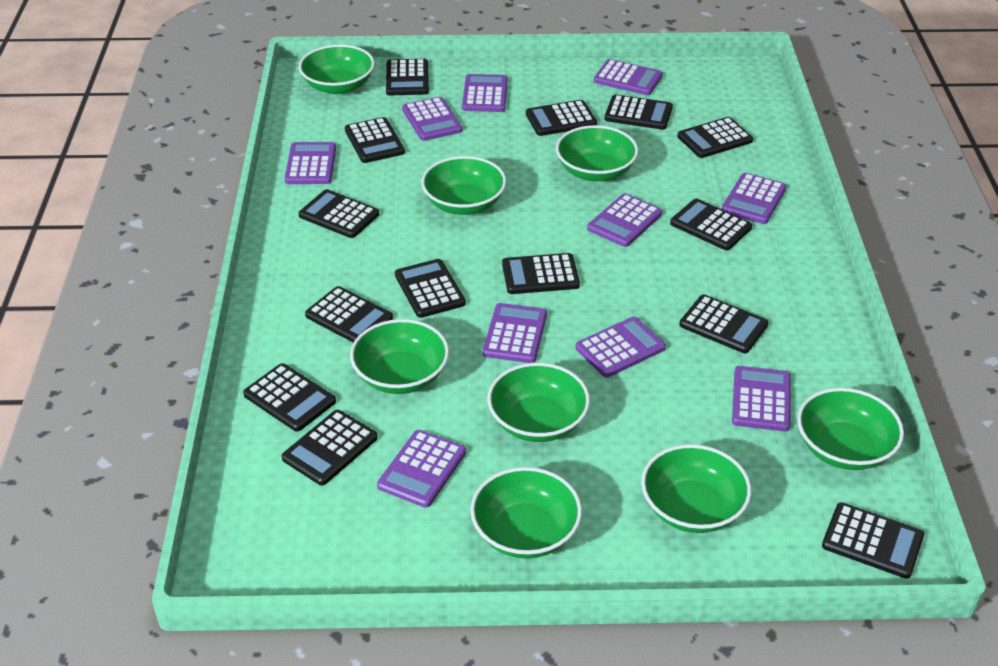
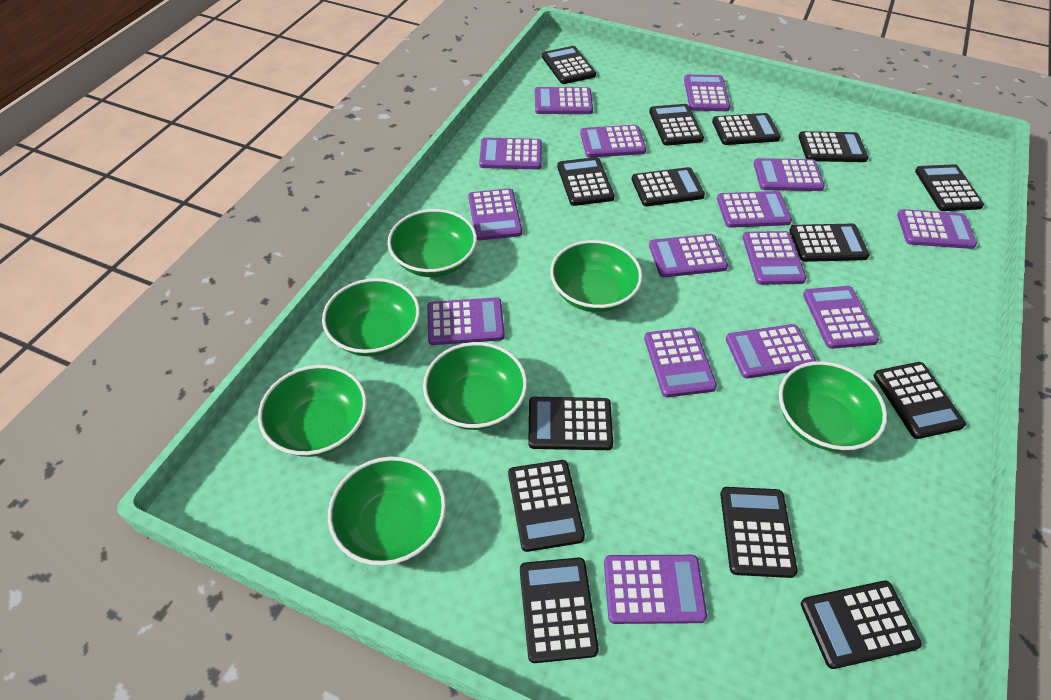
green bowl: [299,44,375,94] [350,319,449,394] [421,156,506,215] [470,467,582,559] [488,363,590,442] [556,125,638,181] [641,444,751,533] [797,388,904,470] = 8 -> [258,365,367,457] [322,278,420,356] [328,456,446,566] [387,209,477,277] [423,342,527,430] [550,240,642,312] [779,361,887,452] = 7
purple calculator: [285,142,336,184] [377,430,466,508] [402,97,462,141] [462,74,508,112] [483,303,547,363] [575,317,666,377] [587,194,662,247] [594,59,663,95] [722,173,787,224] [732,366,791,431] = 10 -> [427,297,505,345] [468,188,522,240] [479,137,542,170] [535,87,593,114] [580,125,646,158] [604,555,707,624] [644,327,717,397] [649,234,728,277] [684,74,730,111] [717,191,792,228] [726,324,816,379] [743,231,806,285] [754,158,825,191] [803,286,879,349] [897,209,977,249] = 15

